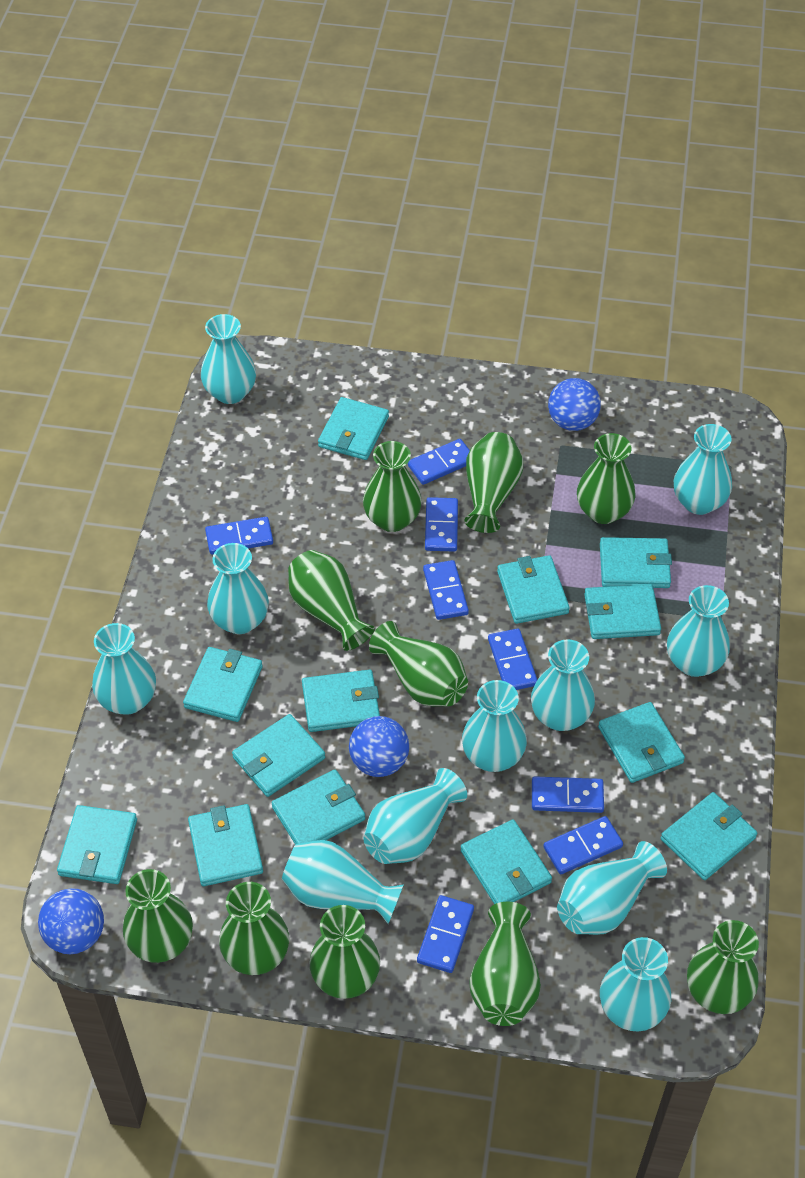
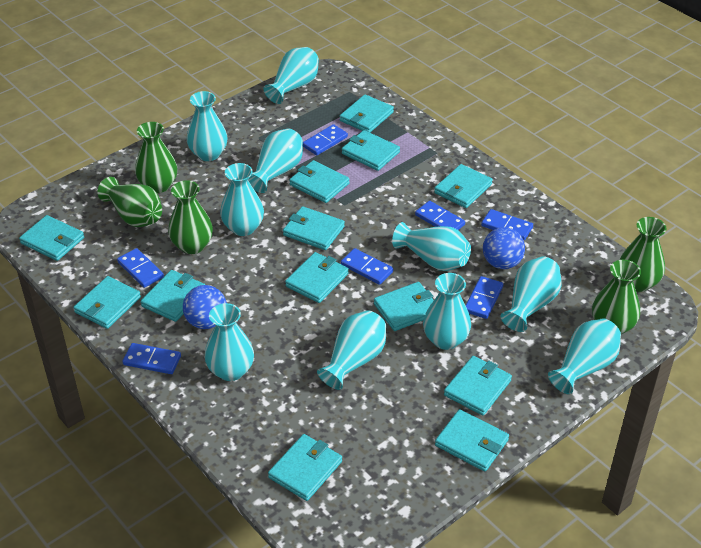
blue ball: [38,888,104,954] [349,716,409,777] [548,378,601,431] = 3 -> [183,285,227,329] [483,227,525,269] = 2
blue domino: [205,517,273,555] [408,439,470,485] [417,895,474,973] [423,560,469,620] [425,497,458,552] [488,629,537,690] [532,776,604,813] [543,816,623,874] = 8 -> [117,248,164,288] [123,343,181,374] [303,124,348,155] [341,248,393,285] [415,201,465,230] [466,276,503,319] [481,209,533,240] = 7
green vase: [123,869,193,963] [219,882,289,975] [288,550,375,651] [309,905,380,999] [363,441,422,532] [369,621,468,706] [464,432,523,533] [469,902,541,1026] [577,433,635,524] [687,920,759,1014] = 10 -> [97,177,162,227] [135,122,177,193] [168,180,213,254] [592,260,641,334] [620,217,667,292] = 5
turquoise vase: [92,623,156,715] [201,314,256,404] [207,543,269,634] [282,840,404,924] [363,768,467,864] [462,680,527,772] [531,639,595,731] [557,841,667,935] [600,937,671,1031] [667,585,730,677] [674,424,732,515] = 11 -> [187,91,227,161] [205,303,254,381] [220,163,264,236] [248,129,303,193] [263,47,319,104] [317,310,386,390] [392,222,471,271] [423,273,471,350] [501,256,562,332] [548,318,621,394] = 10

